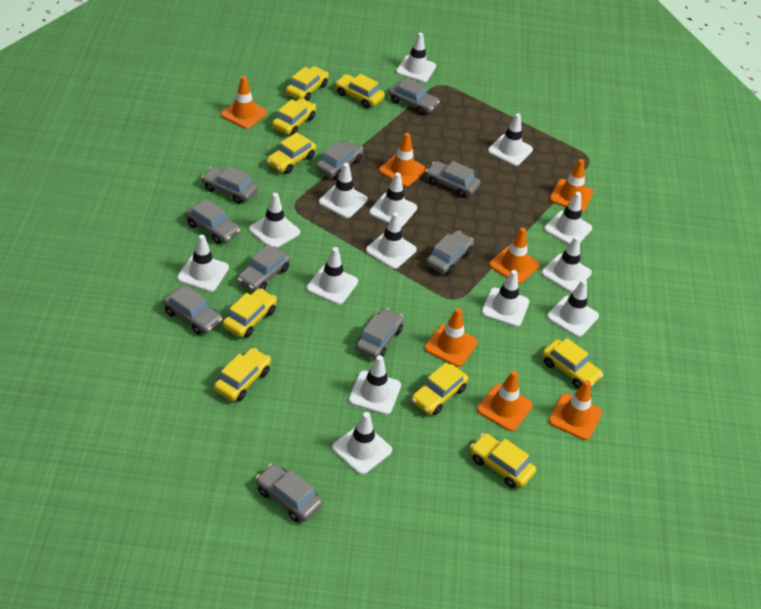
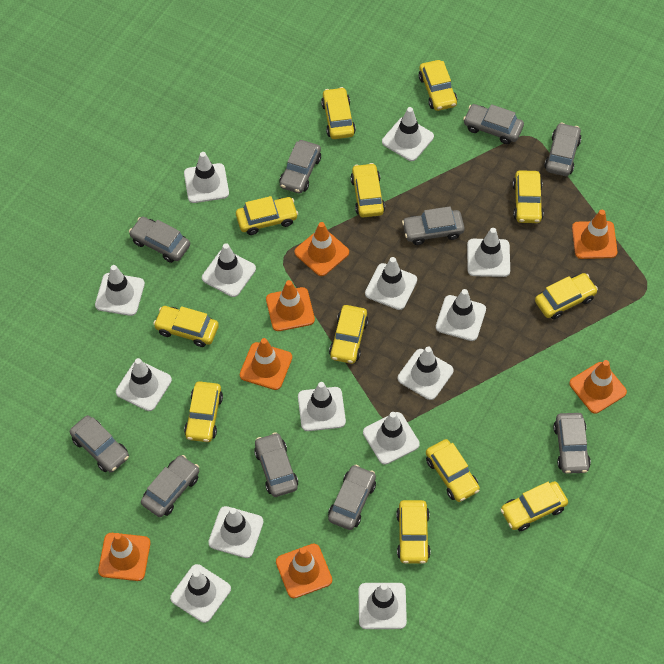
yellow car: [214,348,271,401] [222,288,277,337] [267,132,316,174] [272,98,316,135] [286,66,329,101] [335,74,385,108] [411,363,468,415] [470,433,536,488] [542,338,603,389] = 9 -> [153,306,219,347] [184,381,223,442] [236,196,298,235] [321,87,356,139] [329,305,368,364] [350,163,385,217] [396,500,431,564] [419,60,457,111] [426,439,480,502] [500,481,568,531] [512,170,544,223] [535,273,598,320] = 12

